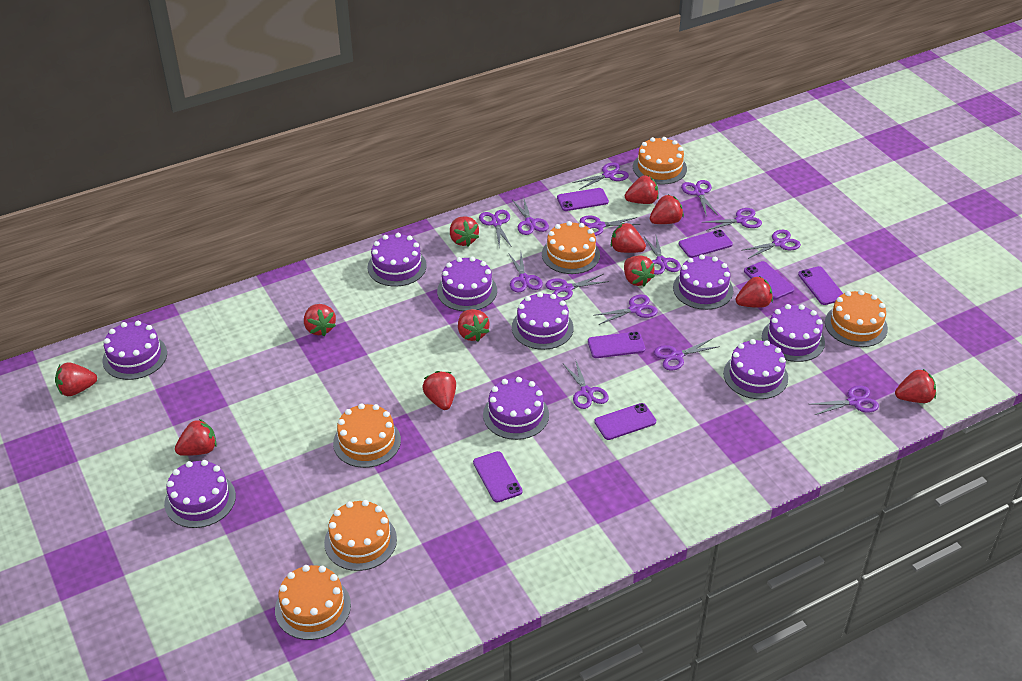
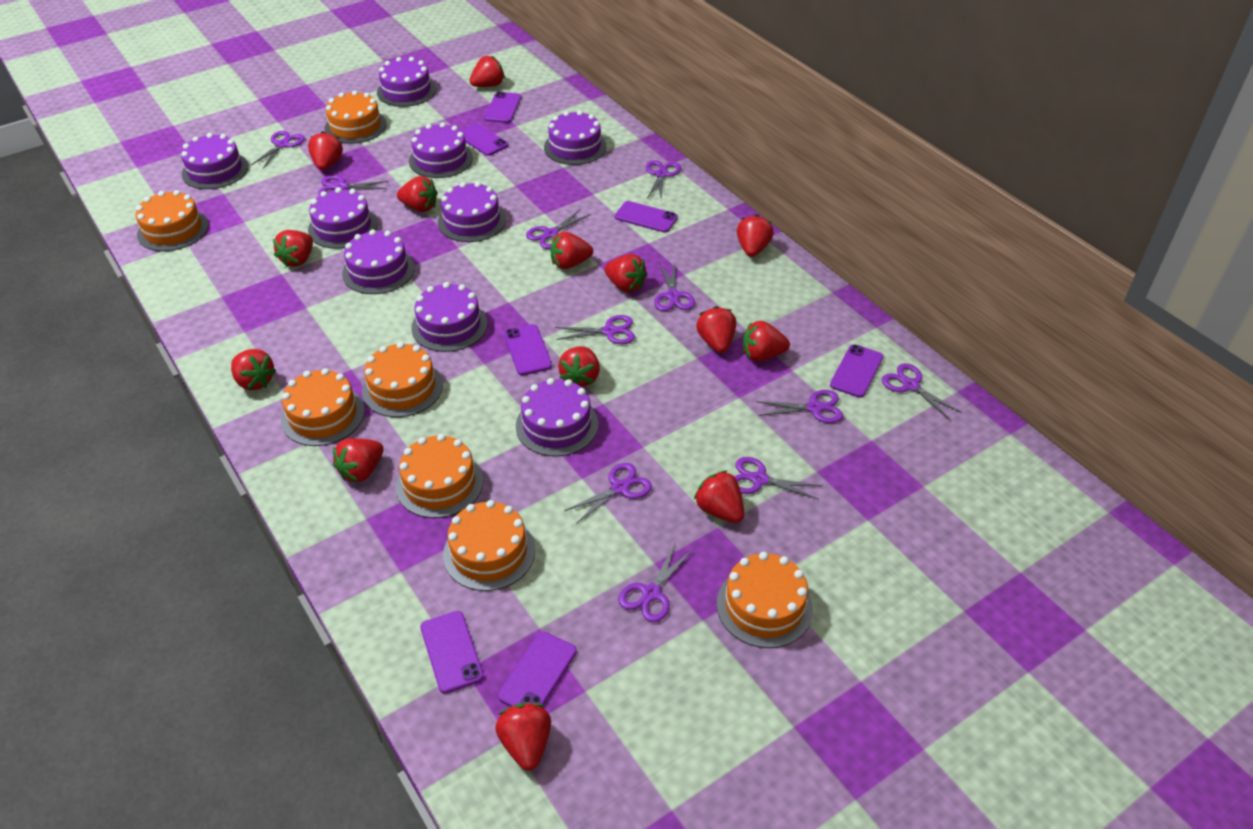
orange cake: [275,565,351,640] [324,500,397,571] [333,403,401,468] [542,221,600,274] [633,137,687,185] [825,290,888,347] = 6 -> [136,190,209,251] [281,368,365,446] [324,90,387,144] [362,342,443,417] [396,434,483,518] [443,500,535,591] [717,552,813,648] = 7
purple scissors: [479,210,512,247] [508,253,543,293] [512,199,549,235] [545,274,609,301] [563,361,609,409] [573,163,629,190] [580,216,640,236] [593,295,658,325] [644,235,681,275] [654,338,720,371] [681,180,718,217] [701,208,762,231] [741,230,801,259] [810,386,879,415] = 14 -> [251,131,305,169] [318,175,389,196] [526,209,591,249] [555,315,635,344] [564,463,652,524] [618,542,693,622] [646,160,681,200] [654,263,695,311] [734,457,822,500] [756,390,843,423] [882,363,962,420] = 11
red strawberry: [55,362,97,396] [175,419,217,456] [304,304,336,336] [422,371,456,410] [450,216,479,247] [458,309,490,342] [611,223,646,253] [624,256,655,286] [625,175,659,204] [650,195,684,224] [735,276,773,308] [895,369,936,403] = 12 -> [231,349,276,390] [273,230,313,268] [308,131,343,170] [333,438,384,482] [397,176,438,212] [469,55,505,87] [495,703,551,771] [550,231,593,269] [558,346,600,387] [604,254,647,292] [694,470,744,523] [696,306,736,353] [737,215,774,257] [743,321,790,361] = 14

